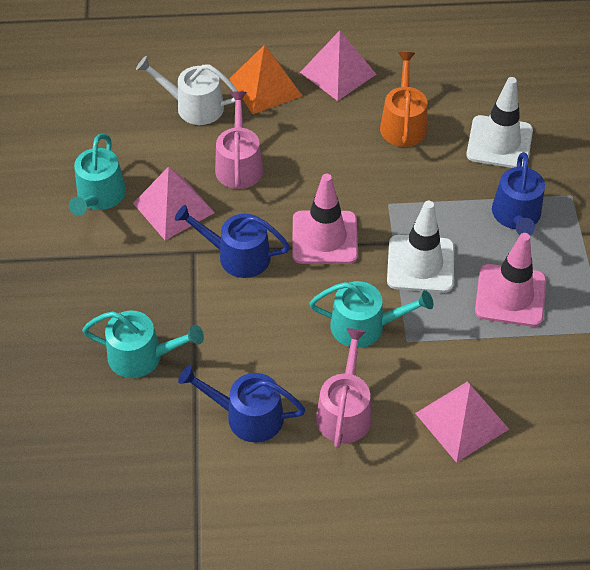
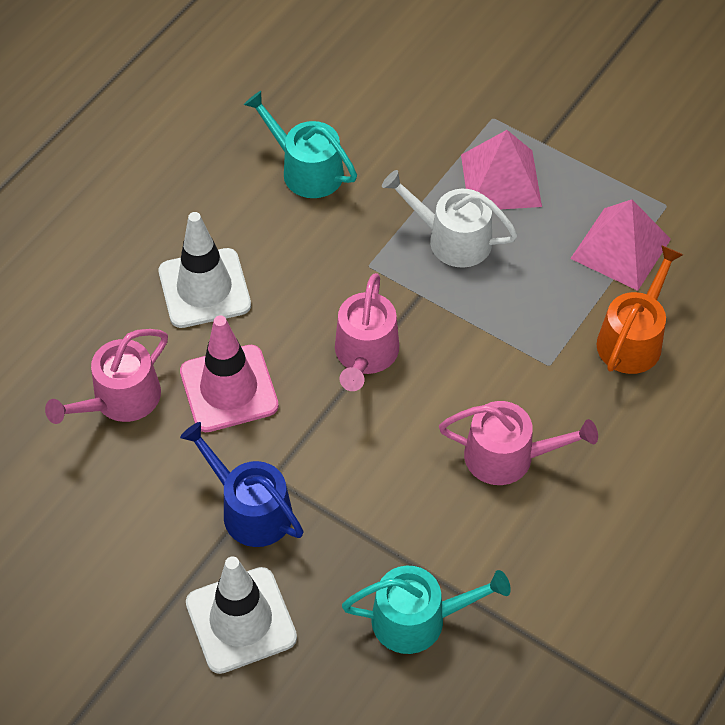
blue watering can: [175,205,290,278] [178,366,305,443] [492,152,545,235] = 3 -> [180,422,304,547] = 1
orange pyramid: [229,44,302,114] = 1 -> none = 0
pink pyramid: [133,167,215,240] [300,31,376,101] [415,382,509,463] = 3 -> [461,130,542,209] [570,200,671,291] = 2
pink traffic cone: [292,174,358,264] [475,233,546,327] = 2 -> [180,316,279,432] = 1
pink watering can: [215,92,263,189] [316,328,371,448] = 2 -> [45,329,168,424] [335,273,399,391] [439,401,598,485] = 3
turquoise watering can: [69,134,126,215] [82,311,204,378] [309,281,434,348] = 3 -> [244,91,357,198] [342,566,511,654] = 2

